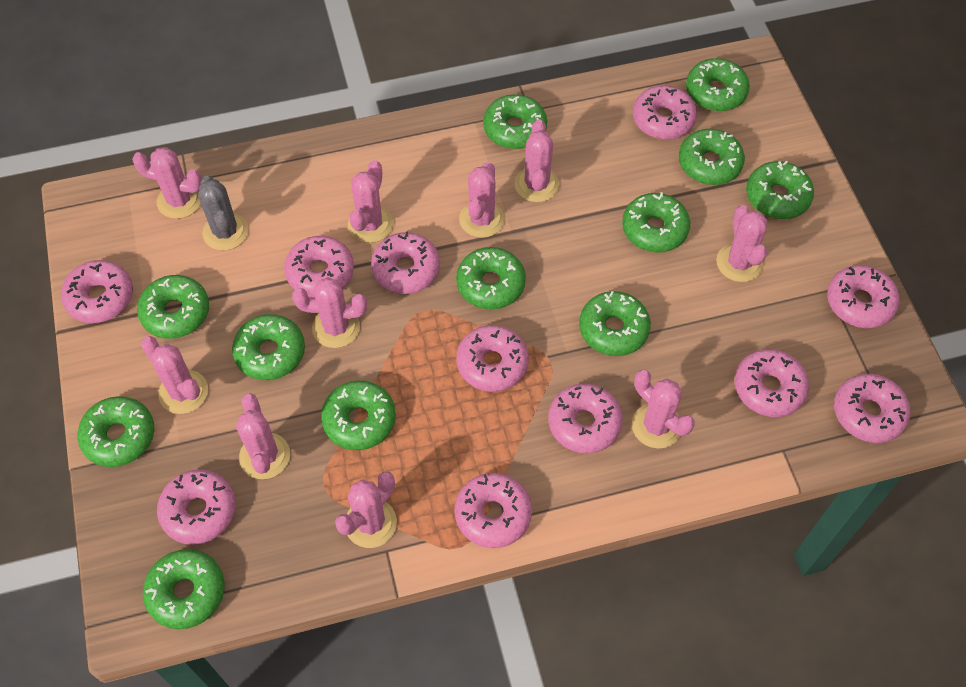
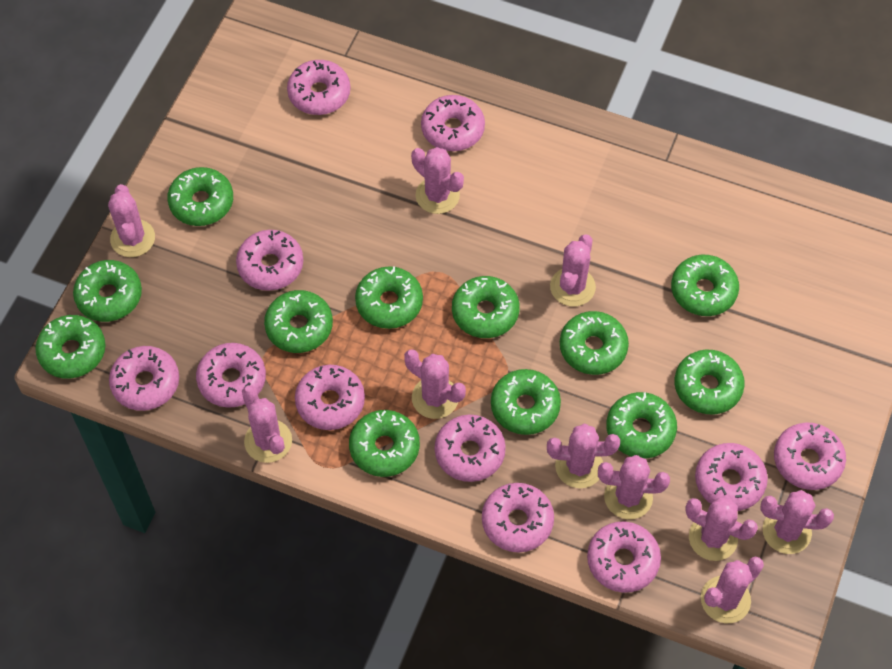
grey cactus: [198,176,248,251] = 1 -> none = 0

